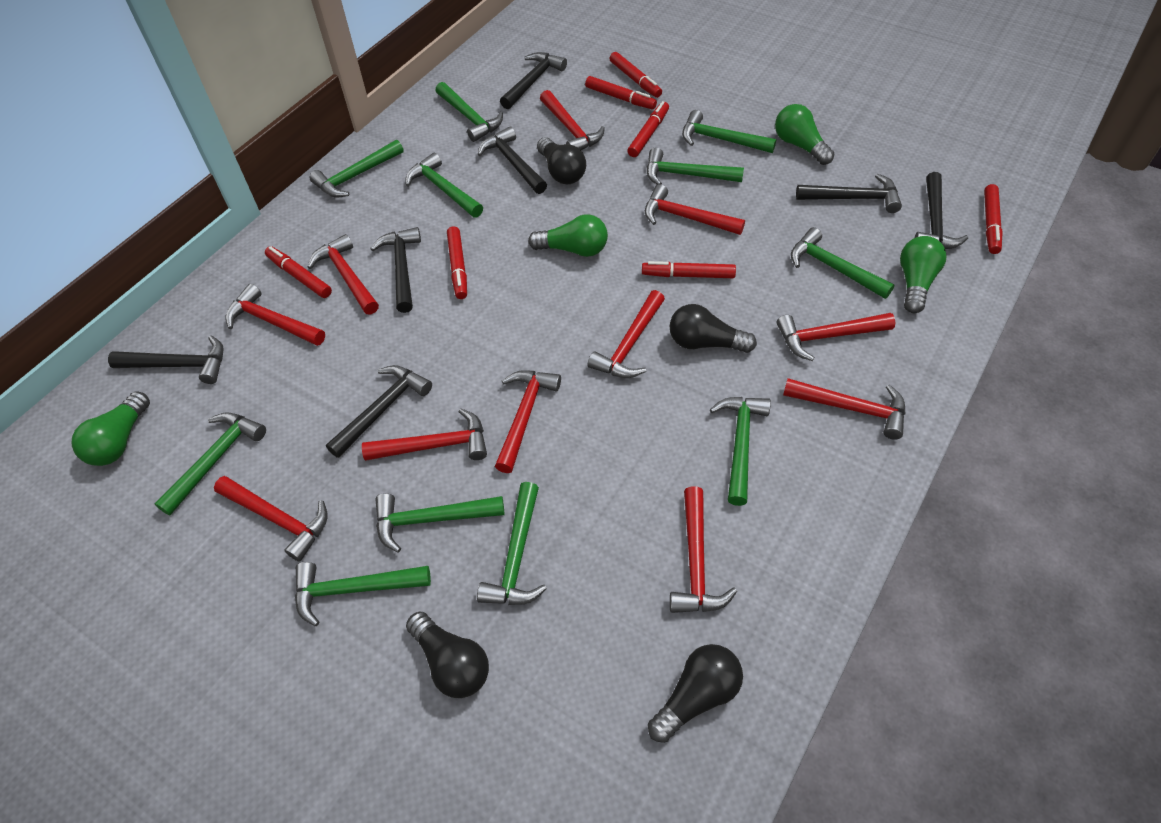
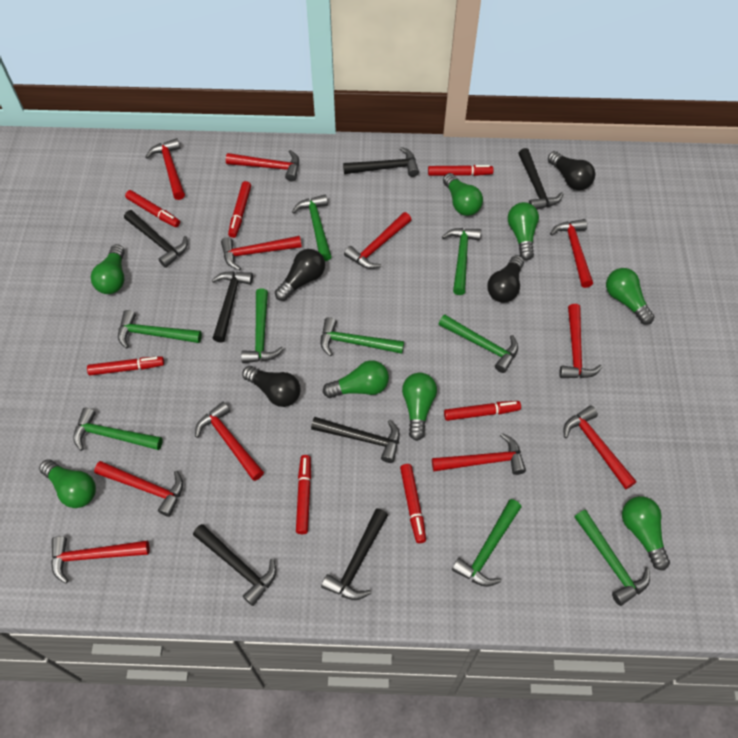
green hammer: [155,413,266,515] [295,562,431,626] [310,140,404,197] [375,493,504,553] [405,153,483,218] [436,82,503,142] [477,482,547,605] [647,148,744,185] [682,110,776,153] [710,397,771,506] [791,227,894,299] = 11 -> [73,408,163,451] [118,310,202,349] [241,288,283,363] [292,194,332,261] [321,317,404,356] [439,314,518,373] [442,228,481,295] [452,499,521,587] [574,510,650,606] = 9
green light bulb: [72,391,150,466] [528,214,608,257] [775,104,834,165] [900,236,946,313] = 4 -> [39,459,96,508] [91,244,125,294] [322,360,389,398] [402,372,437,441] [443,173,483,216] [508,202,539,260] [606,268,655,325] [622,496,670,571] = 8

